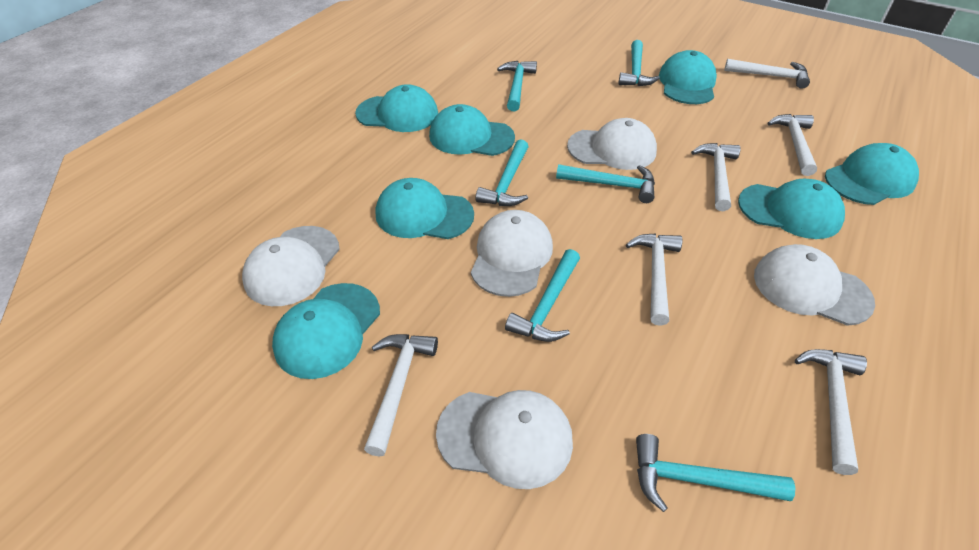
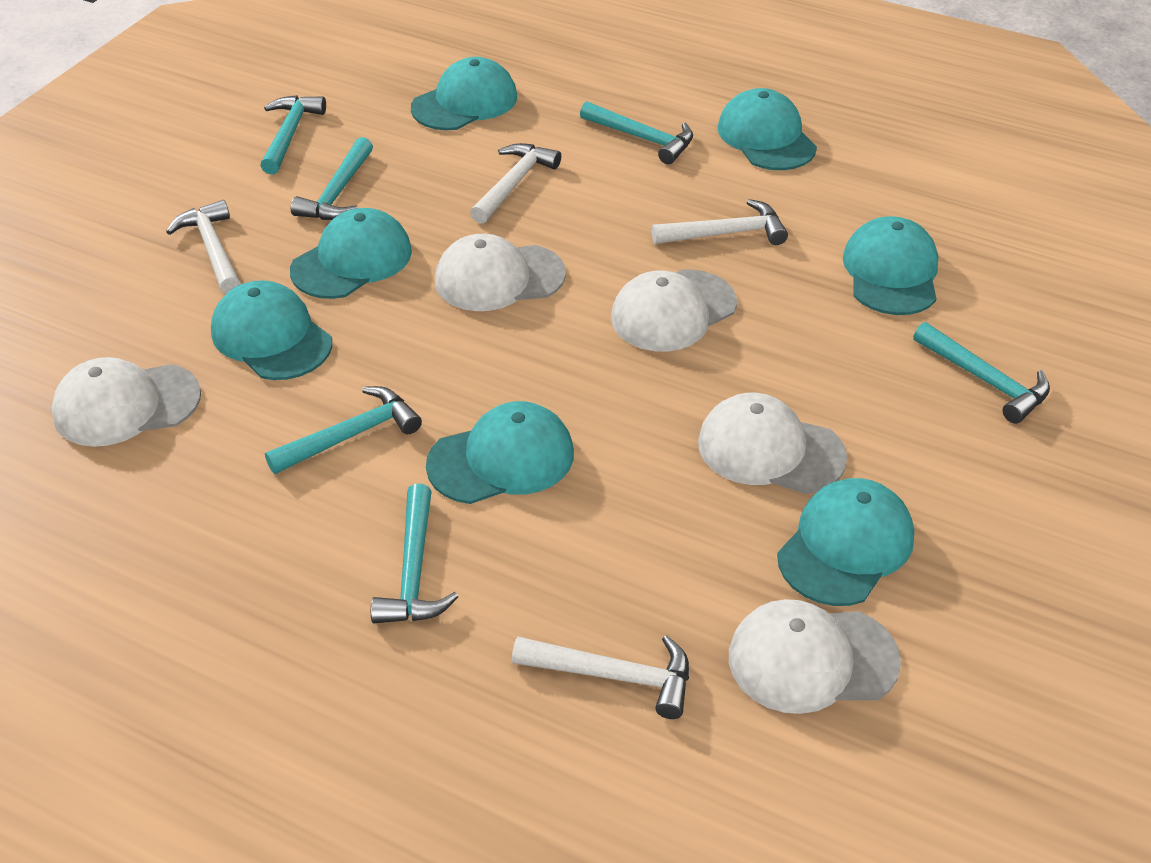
white hammer: [364,334,438,457] [626,234,682,326] [691,143,741,211] [724,59,810,89] [767,114,817,176] [795,349,867,475] = 6 -> [166,200,241,294] [470,143,561,224] [512,635,689,719] [652,199,788,245] = 4

